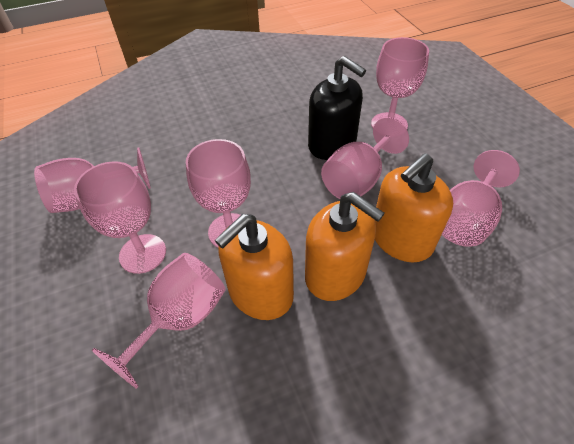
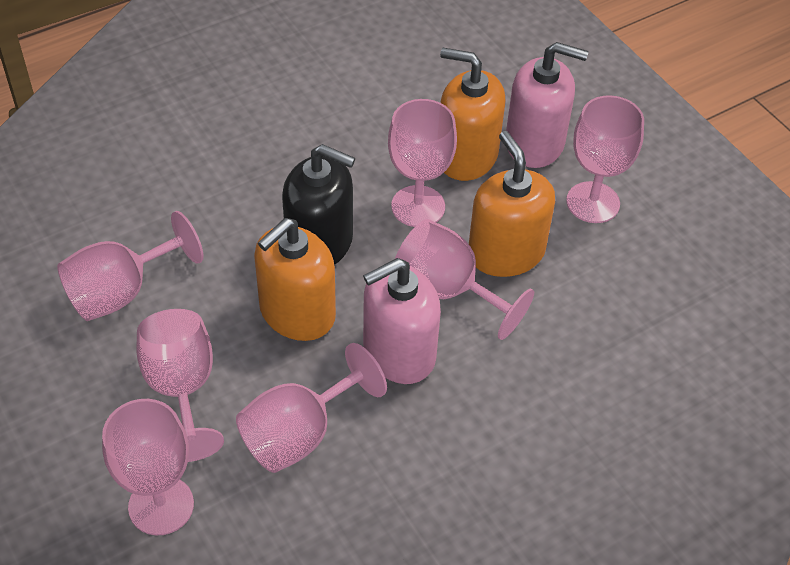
pink soap dispenser: none = 0 -> [363,258,441,384] [506,42,588,168] = 2

